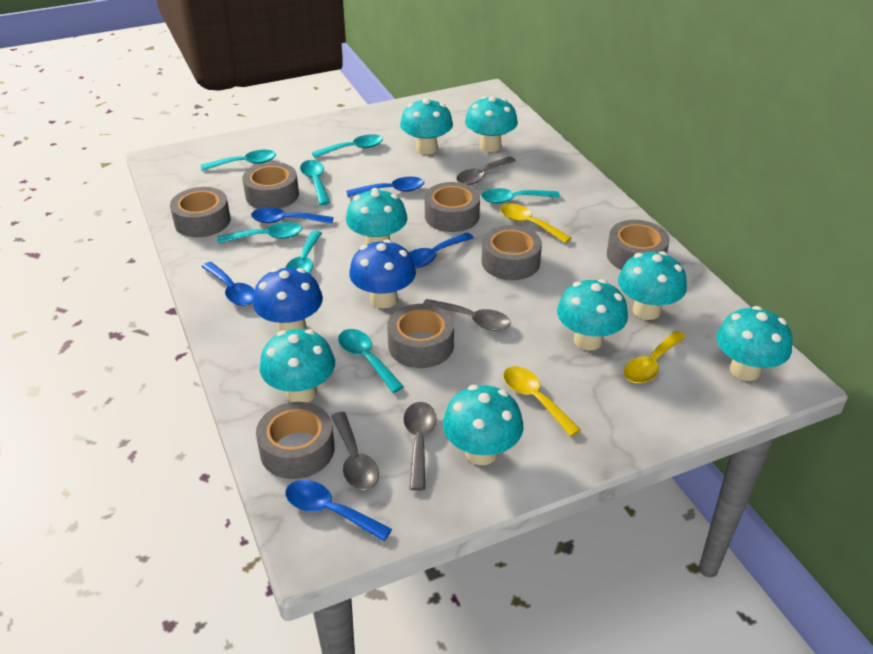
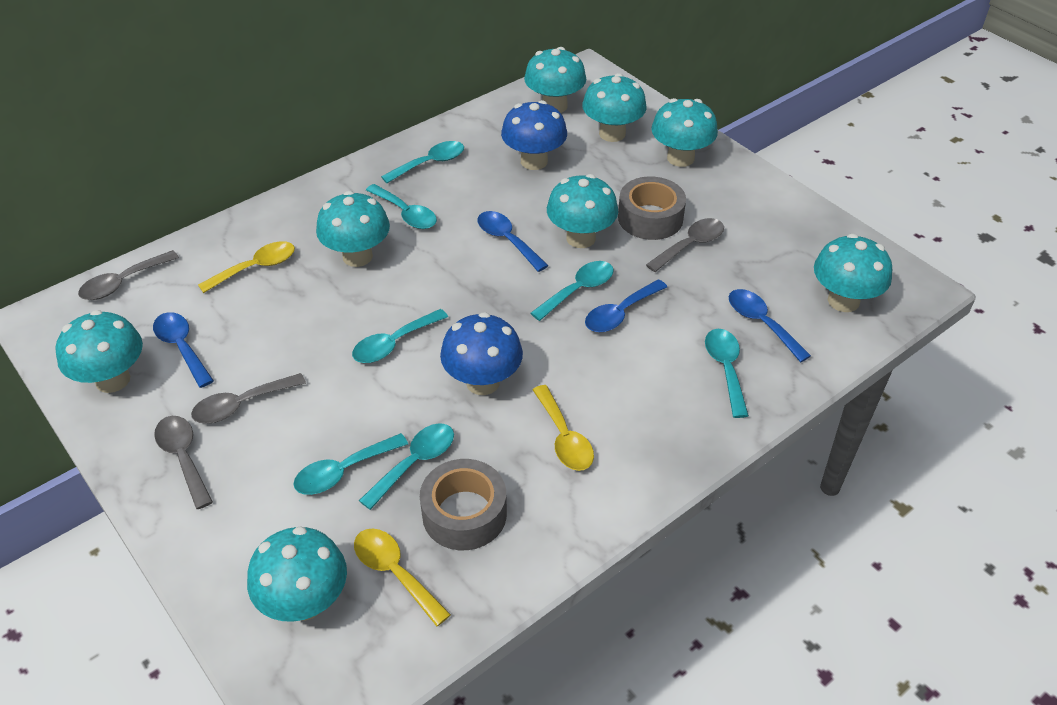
blue spoon: [201,262,255,306] [251,207,334,224] [286,480,392,541] [346,177,424,197] [409,233,474,268] = 5 -> [153,312,214,388] [478,211,549,272] [585,279,667,332] [729,289,811,362] = 4
grey tape: [170,187,231,237] [242,162,299,209] [256,402,335,479] [387,304,454,368] [425,182,480,232] [481,225,542,280] [607,220,670,270] = 7 -> [420,459,507,550] [618,176,686,240] = 2

